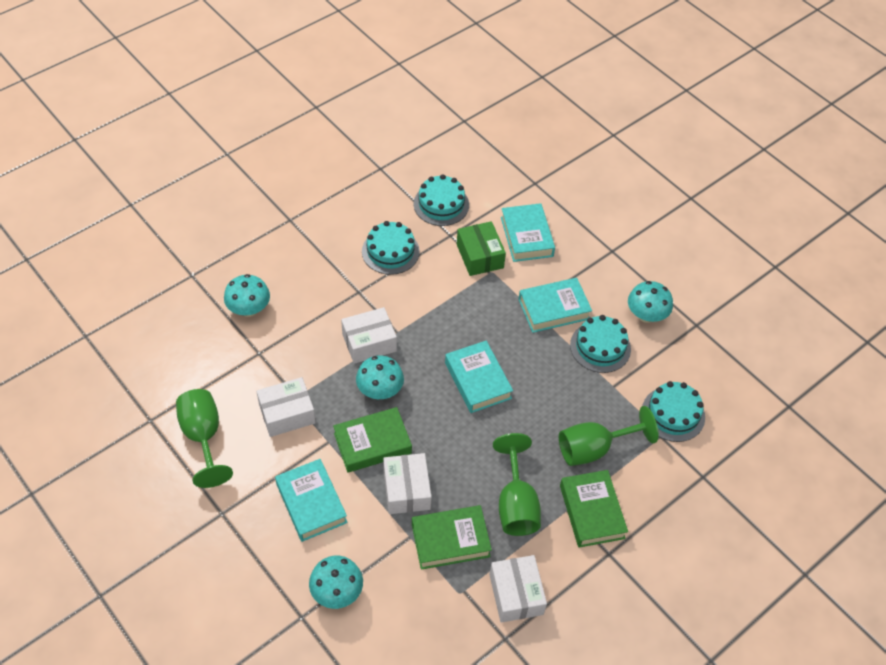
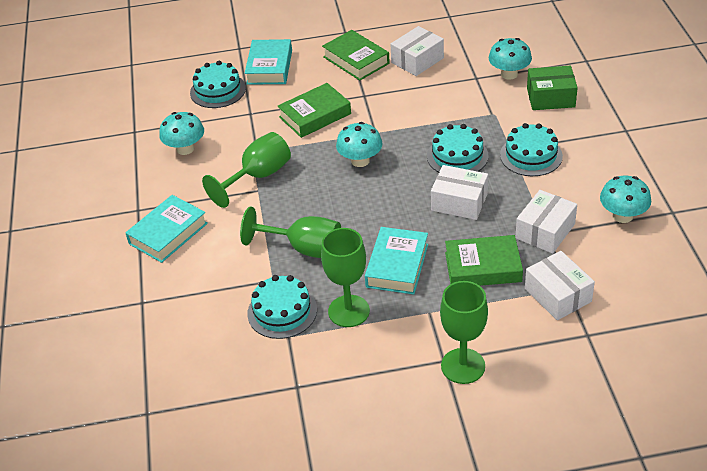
green goblet: [176,389,233,488] [493,433,541,536] [559,406,659,466] = 3 -> [202,132,291,208] [240,207,341,258] [321,228,370,327] [440,281,488,384] = 4
turquoise book: [275,459,347,542] [445,341,513,413] [501,203,555,262] [518,278,592,333] = 4 -> [126,195,208,263] [245,39,292,85] [365,227,428,294] = 3

